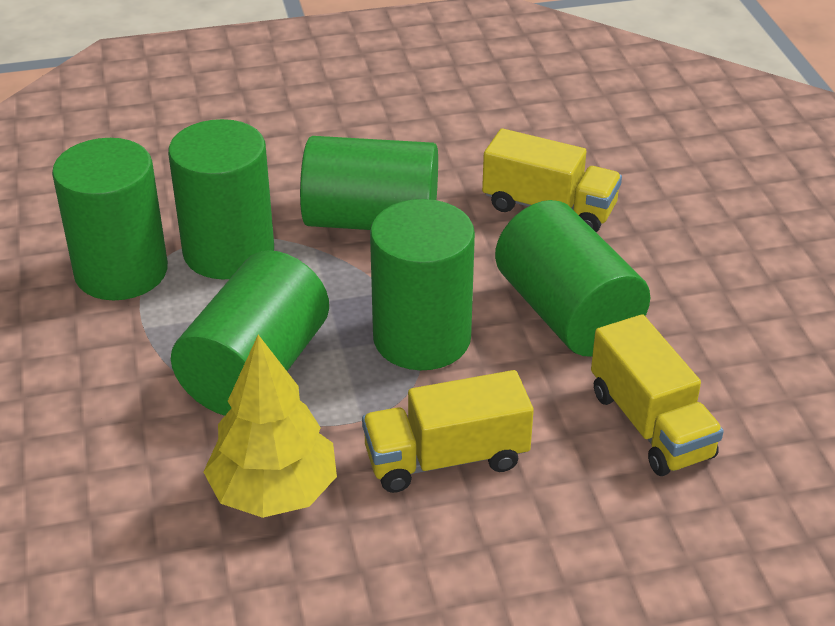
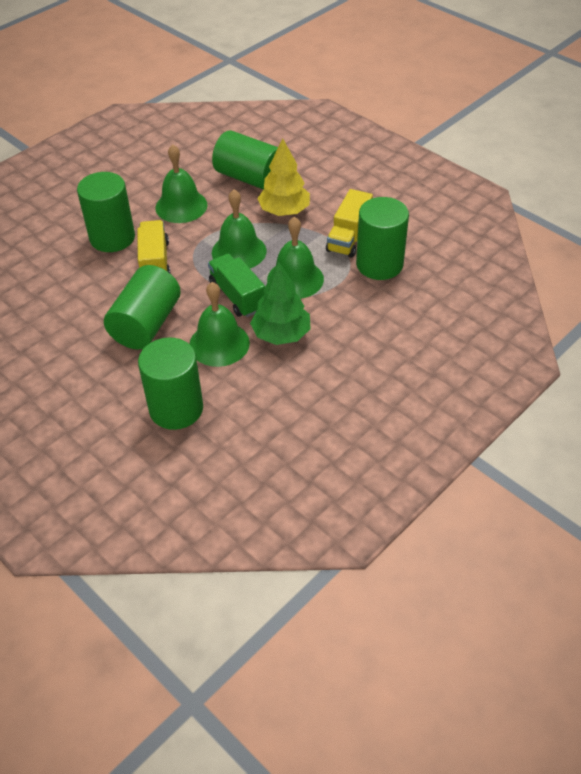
green bell: none = 0 -> [155,144,208,223] [189,282,250,367] [212,189,266,268] [267,217,324,299] = 4
green cylinder: [52,138,168,300] [168,119,274,280] [171,250,329,416] [300,136,438,230] [370,199,475,370] [495,200,650,357] = 6 -> [77,172,135,252] [104,265,181,349] [138,337,203,430] [212,130,278,189] [356,197,409,280] = 5
green tree: none = 0 -> [250,262,311,345] = 1
green truck: none = 0 -> [208,253,265,317] = 1
yellow truck: [362,370,534,493] [482,128,622,232] [591,314,724,476] = 3 -> [137,220,170,273] [326,189,373,258] = 2

